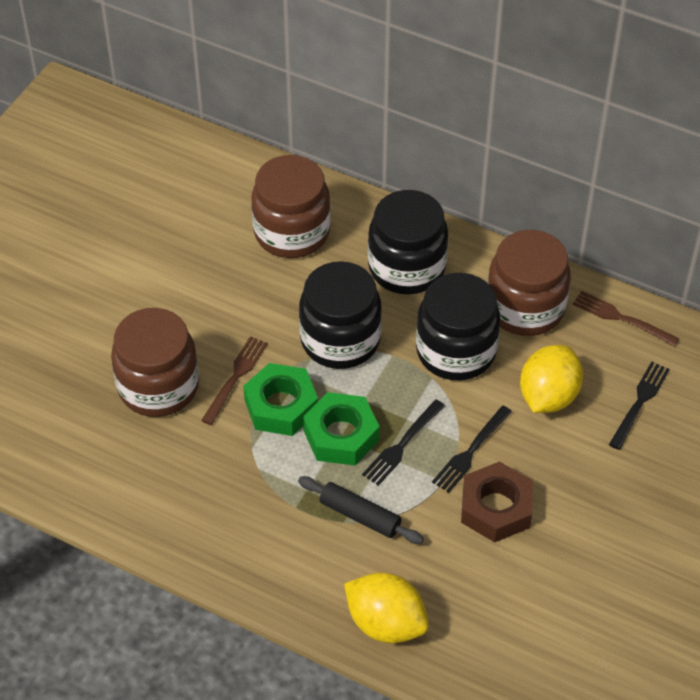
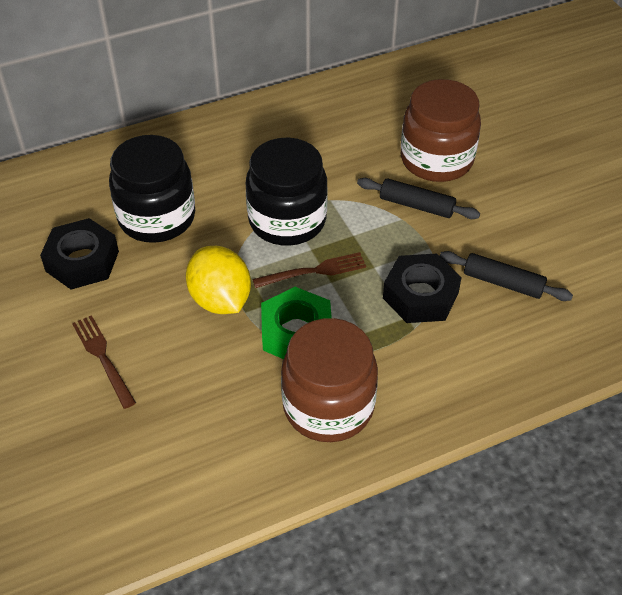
black fork: [362,400,445,486] [432,406,512,493] [609,361,670,450] = 3 -> none = 0
black jar: [299,261,382,369] [368,190,448,295] [416,273,500,380] = 3 -> [109,135,195,243] [246,138,328,246] = 2
black nut: none = 0 -> [40,218,119,290] [383,253,462,323] = 2
black rolling pin: [298,476,424,544] = 1 -> [357,178,480,219] [440,251,573,301] = 2
brown jar: [111,308,199,417] [251,155,331,258] [488,230,571,336] = 3 -> [281,318,378,442] [401,79,481,182] = 2
brown nut: [461,461,533,542] = 1 -> none = 0
green nut: [243,363,318,436] [303,392,380,466] = 2 -> [261,287,332,359] = 1
yellow lemon: [344,573,429,643] [520,345,583,413] = 2 -> [186,246,251,314] = 1

